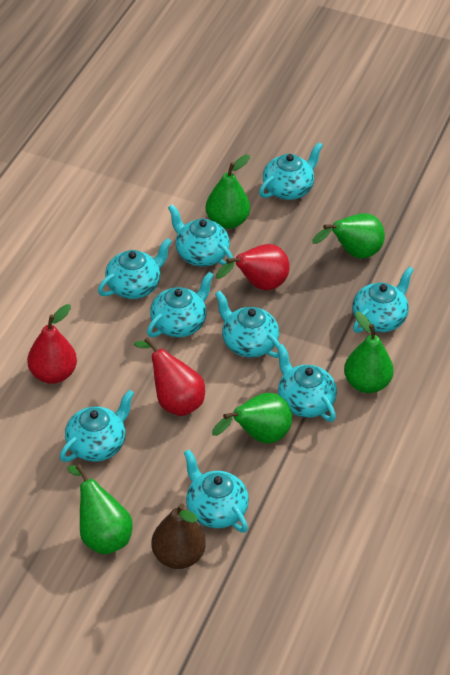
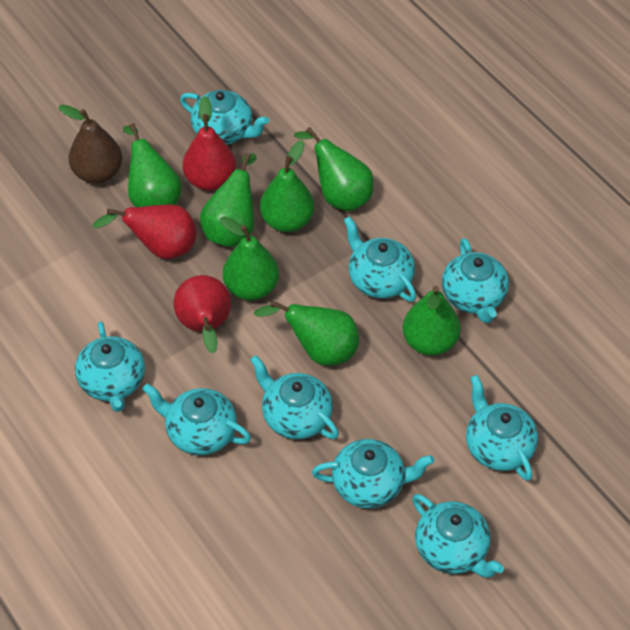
green pear: [67,464,133,555] [206,155,250,229] [212,393,292,444] [312,213,385,259] [344,311,394,393] = 5 -> [123,123,182,207] [200,153,256,247] [220,216,279,300] [254,300,359,366] [260,140,314,232] [294,127,374,211] [403,286,461,356] = 7

